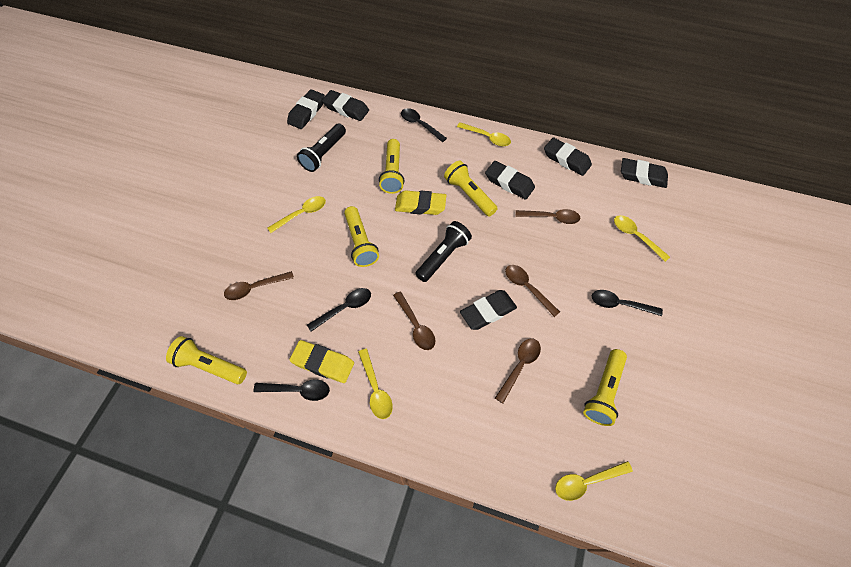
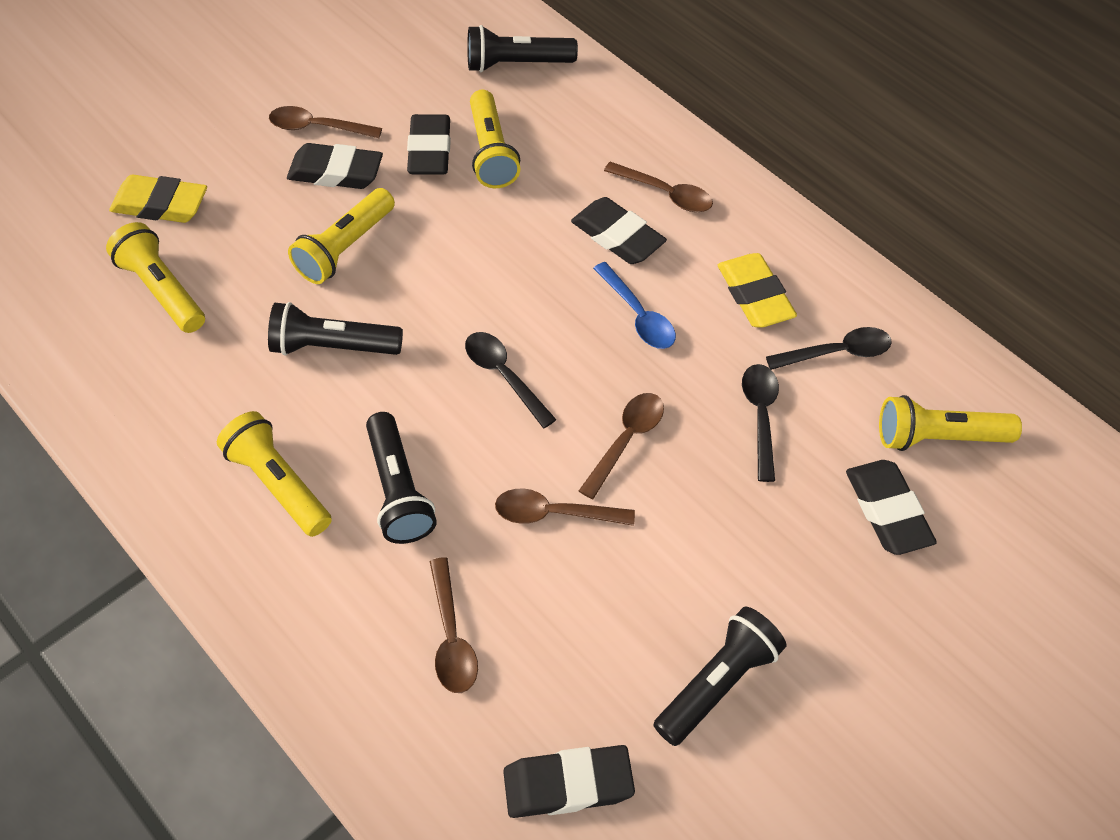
black eraser: [287,89,325,129] [322,90,369,121] [460,290,517,330] [485,161,535,200] [544,137,592,176] [621,158,668,188] = 6 -> [287,143,383,189] [407,114,451,175] [503,745,635,818] [571,197,667,264] [846,460,937,555] = 5
black flashlight: [297,123,346,172] [415,221,472,282] = 2 -> [268,302,403,356] [366,412,437,544] [467,25,578,72] [654,607,787,746] = 4
black spoon: [253,379,330,401] [307,288,371,332] [401,108,447,142] [592,290,663,316] = 4 -> [465,332,557,428] [742,364,779,482] [766,327,892,370] = 3
blue spoon: none = 0 -> [593,262,676,349] = 1
yellow spoon: [268,196,326,233] [358,349,393,419] [457,122,511,146] [555,461,633,501] [614,215,670,262] = 5 -> none = 0

